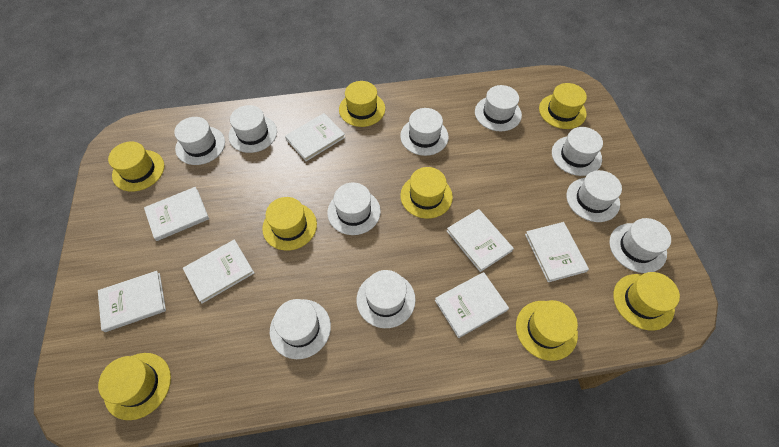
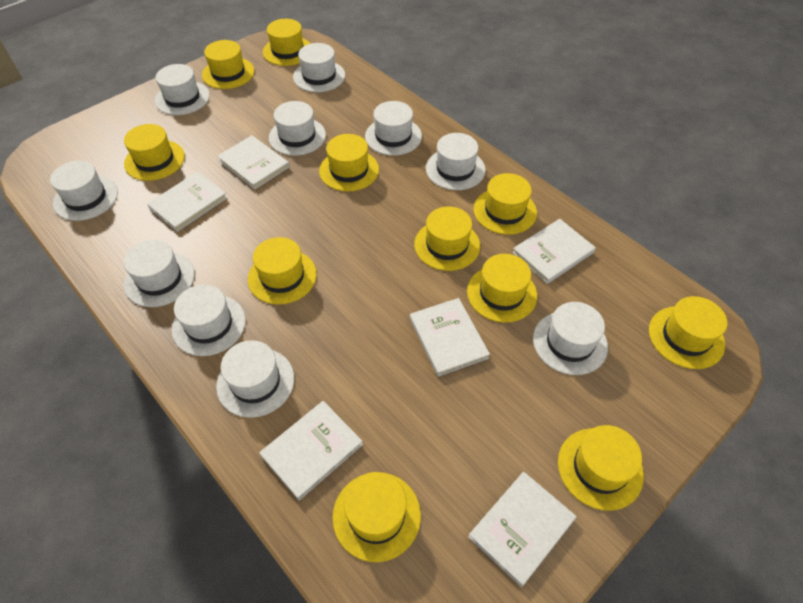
white book: [98,271,166,332] [144,187,209,241] [183,240,254,304] [285,113,345,161] [435,272,509,338] [447,209,514,272] [525,222,589,282] = 7 -> [147,172,227,232] [217,135,290,190] [259,401,363,501] [410,298,490,377] [468,472,576,587] [512,219,596,284] = 6
yellow hat: [98,353,171,420] [108,142,164,192] [262,197,317,251] [339,81,385,127] [400,167,453,219] [516,300,578,361] [539,83,587,129] [613,272,680,331] = 8 -> [124,124,185,181] [202,40,254,89] [248,237,317,305] [263,19,311,66] [319,134,379,192] [333,472,421,562] [414,206,480,271] [467,254,537,323] [474,173,537,235] [558,425,644,511] [649,296,727,369] = 11

